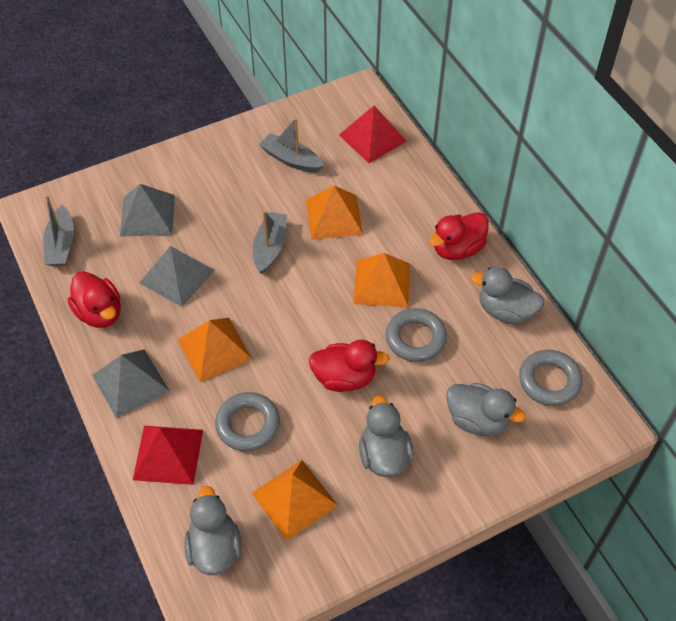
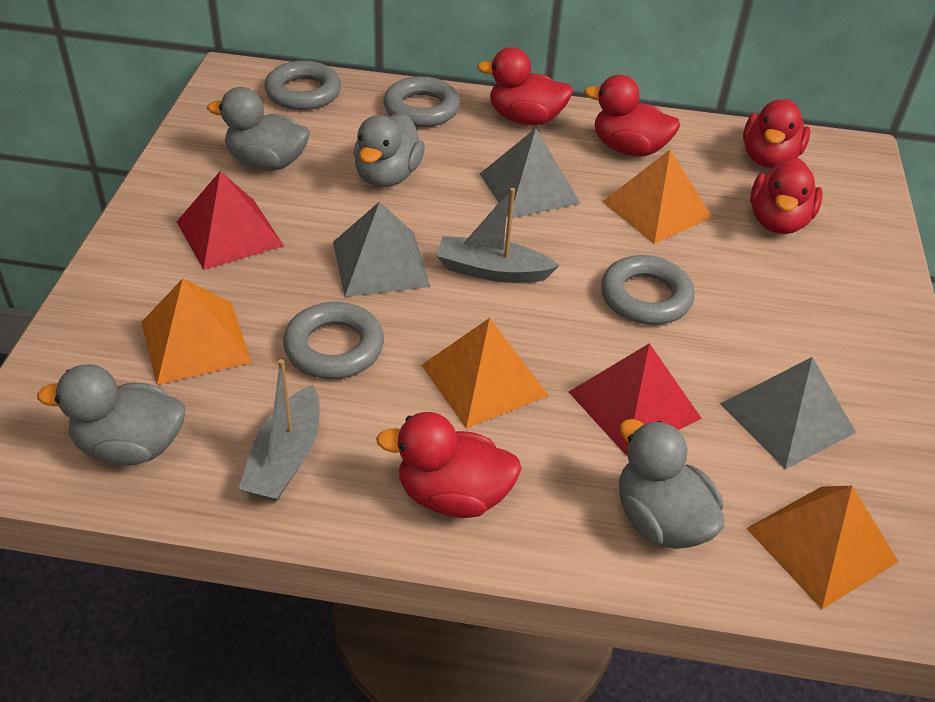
grey boat: [43,195,74,266] [253,211,287,274] [259,118,324,172] = 3 -> [239,359,320,501] [436,188,560,283] = 2
grey ring: [215,392,280,451] [386,308,447,362] [519,350,583,406] = 3 -> [264,61,341,110] [283,302,384,379] [384,76,460,127] [601,255,694,325] = 4
red duck: [68,271,121,328] [309,340,389,392] [429,212,489,260] = 3 -> [376,412,522,518] [477,47,573,125] [584,75,680,157] [743,99,811,168] [750,157,823,234] = 5

